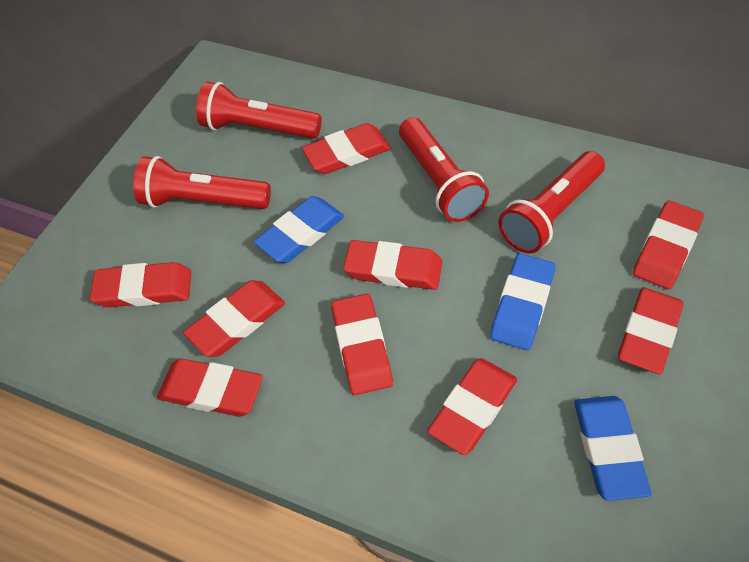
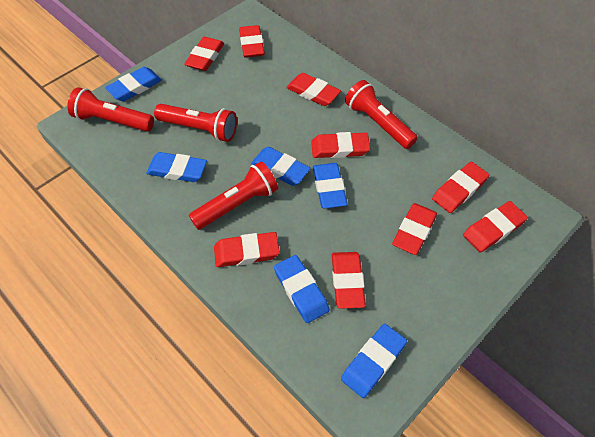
blue eraser: [254,196,344,263] [490,253,555,350] [574,396,651,501] = 3 -> [105,67,162,101] [146,152,207,182] [251,147,311,186] [274,255,330,323] [313,163,348,209] [341,324,407,398] = 6

